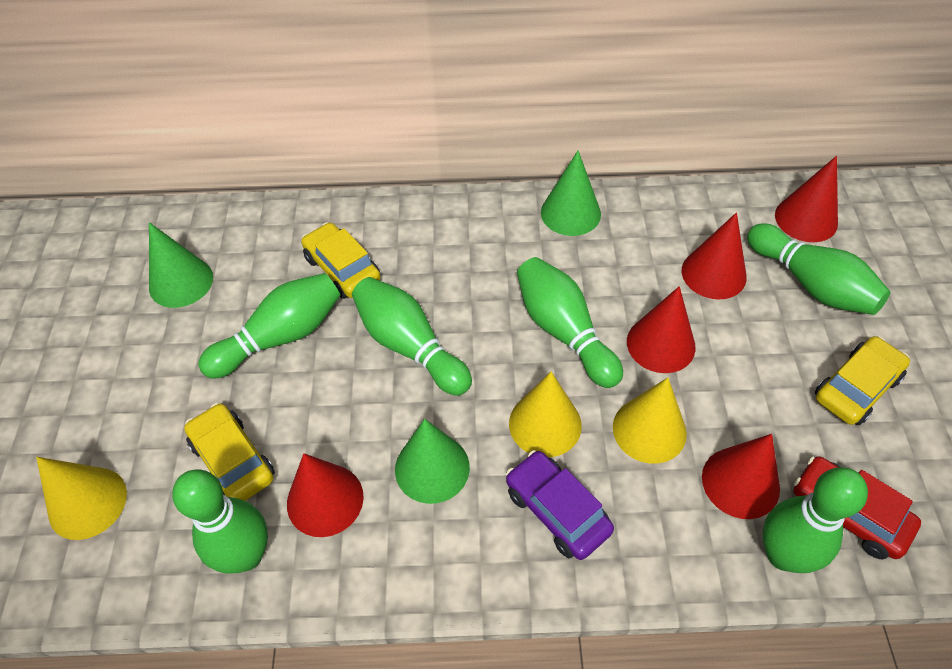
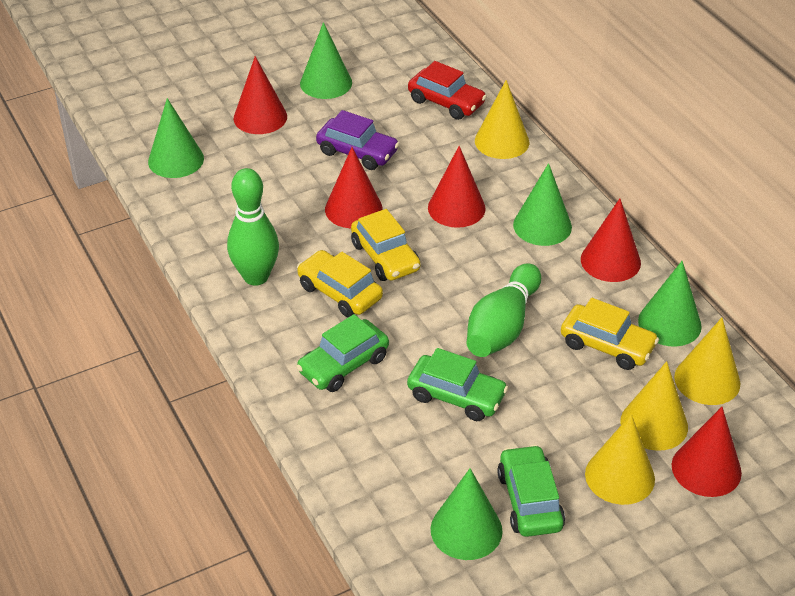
green bowling pin: [172,469,268,574] [198,273,341,379] [352,277,472,396] [517,257,623,388] [747,223,891,315] [763,467,868,573] = 6 -> [227,168,279,286] [467,263,541,357] = 2
green car: none = 0 -> [296,314,389,392] [407,348,508,421] [497,445,565,537] = 3
green cone: [149,222,213,308] [395,419,470,504] [541,150,601,236] = 3 -> [148,98,204,178] [300,22,352,99] [431,468,503,560] [513,163,572,246] [638,261,702,347] = 5
yellow cone: [36,457,127,540] [509,371,582,457] [613,378,687,464] = 3 -> [475,80,529,159] [585,414,655,505] [620,361,688,451] [674,318,741,405] = 4

